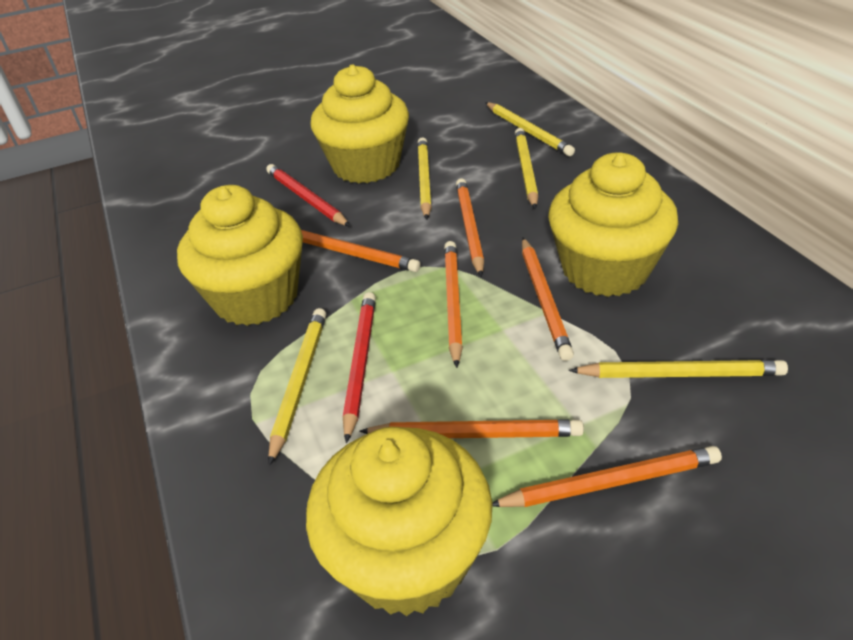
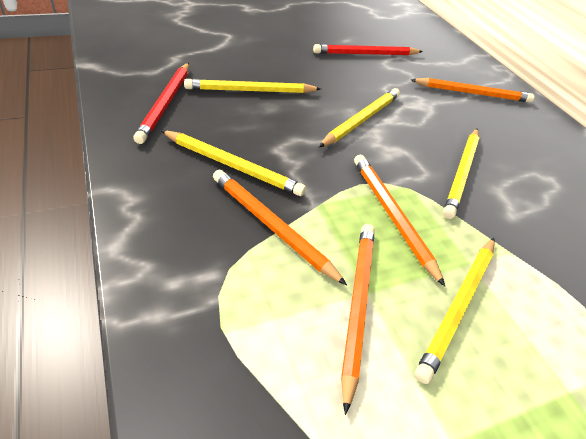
orange pencil: [301,230,421,272] [359,419,584,438] [444,241,463,368] [456,178,484,277] [492,446,722,507] [522,238,574,361] = 6 -> [213,170,347,285] [341,224,375,415] [354,155,445,287] [411,78,535,103] = 4
yellow cupcake: [177,185,303,326] [306,427,493,616] [311,64,409,184] [548,152,678,297] = 4 -> none = 0

